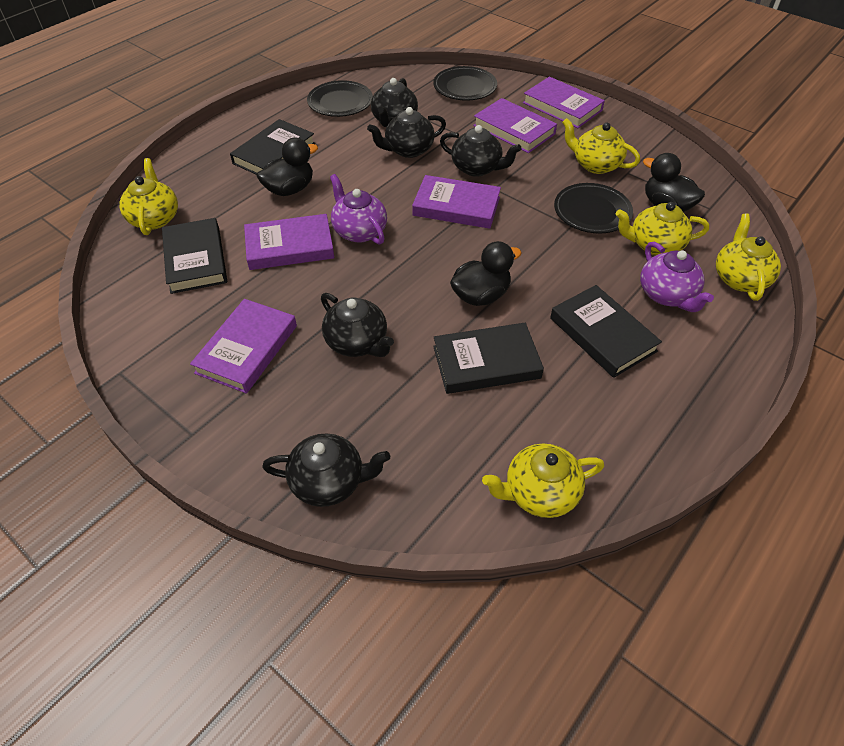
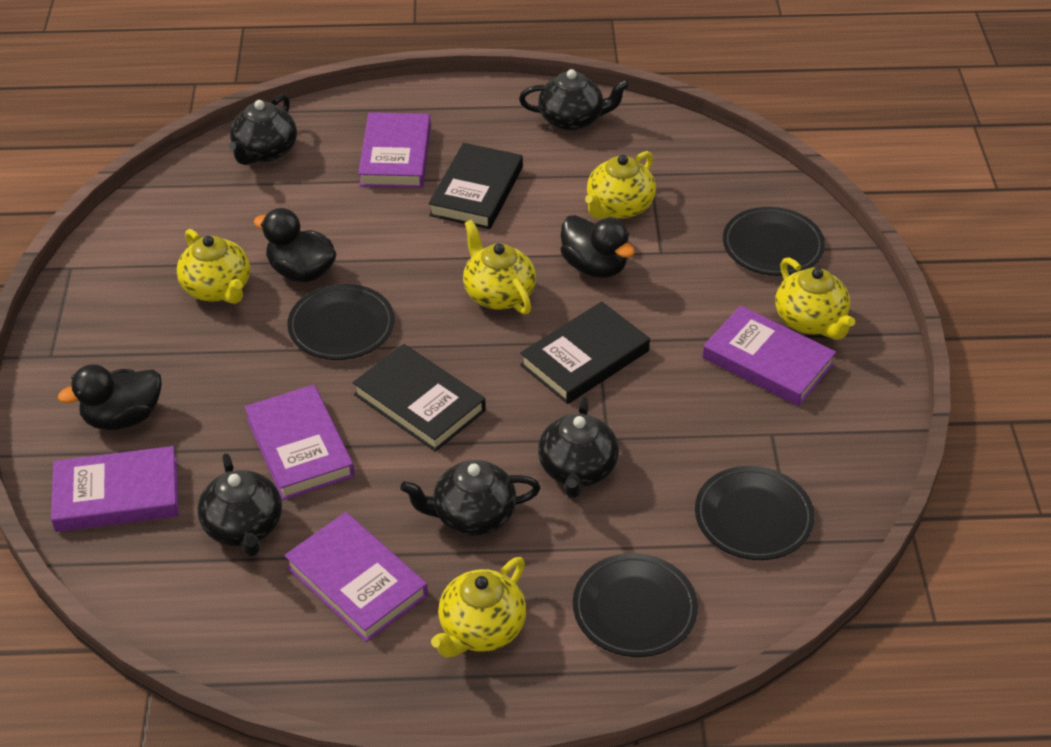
black book: [162,218,227,294] [230,119,315,175] [433,323,544,394] [550,285,662,378] = 4 -> [353,344,486,452] [428,143,523,229] [520,301,650,404] = 3
black plate: [307,80,373,117] [433,66,497,101] [554,183,633,233] = 3 -> [287,284,395,360] [573,553,698,657] [695,466,814,560] [723,207,825,276] = 4
purple teapot: [330,174,387,245] [640,242,714,312] = 2 -> none = 0

